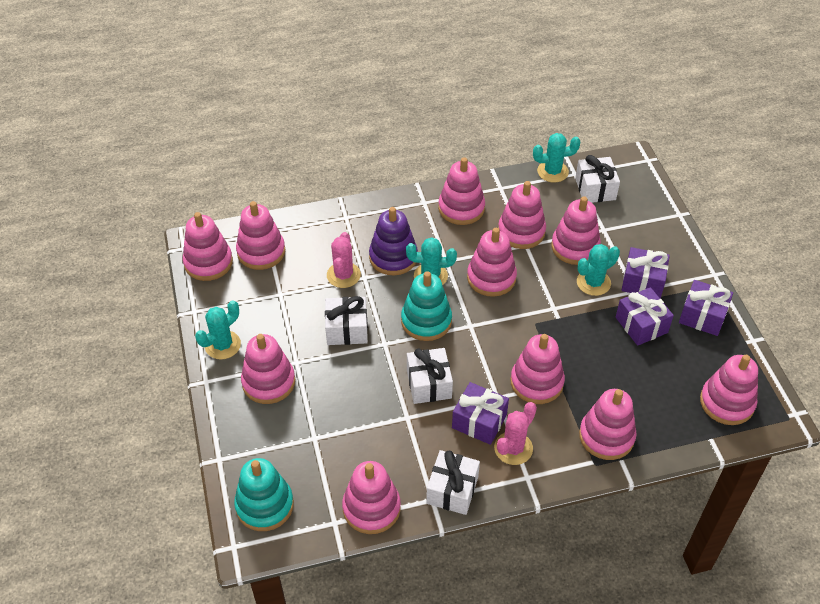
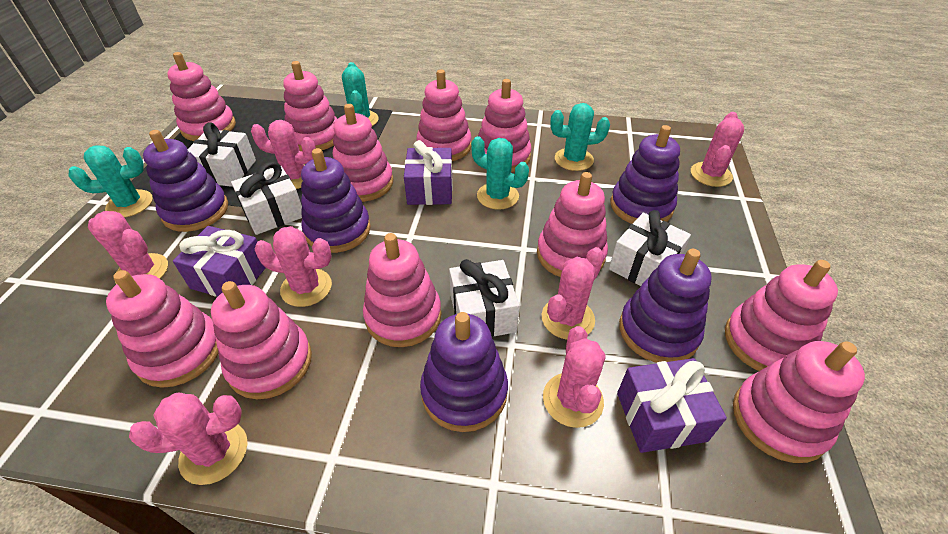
pink cactus: [327,232,361,288] [494,402,537,465] = 2 -> [88,211,168,284] [129,392,248,485] [251,120,316,189] [255,226,332,307] [542,247,604,340] [543,326,606,428] [691,112,744,187] = 7
purple gift: [452,382,509,445] [616,287,674,346] [622,247,670,298] [679,280,733,336] = 4 -> [173,226,265,297] [404,140,453,205] [617,358,727,453] = 3
purple stacking toy: [369,207,418,275] = 1 -> [143,130,228,232] [301,148,371,253] [420,312,508,432] [611,125,680,224] [619,249,712,363] = 5
turquoise stacking toy: [234,458,294,531] [401,271,452,341] = 2 -> none = 0

